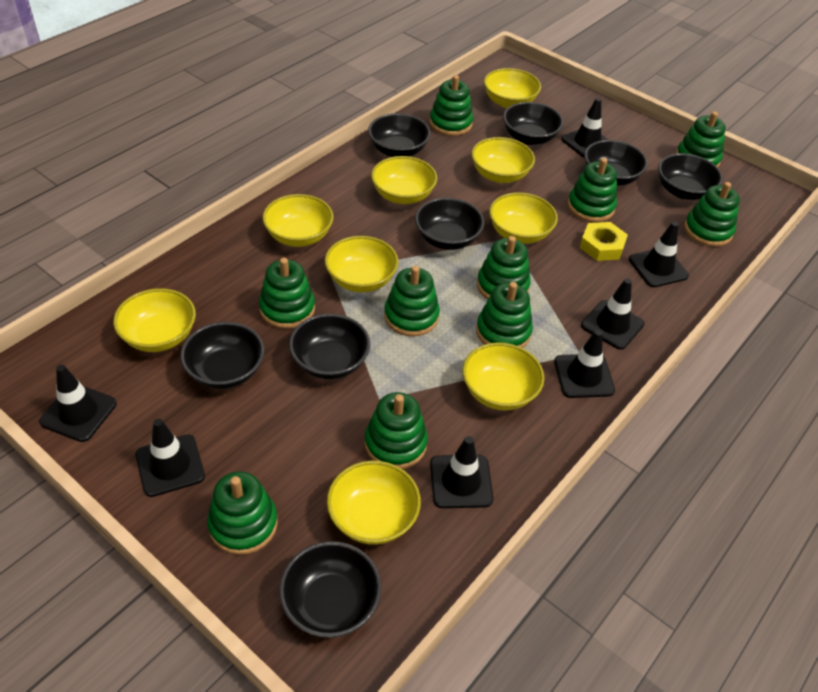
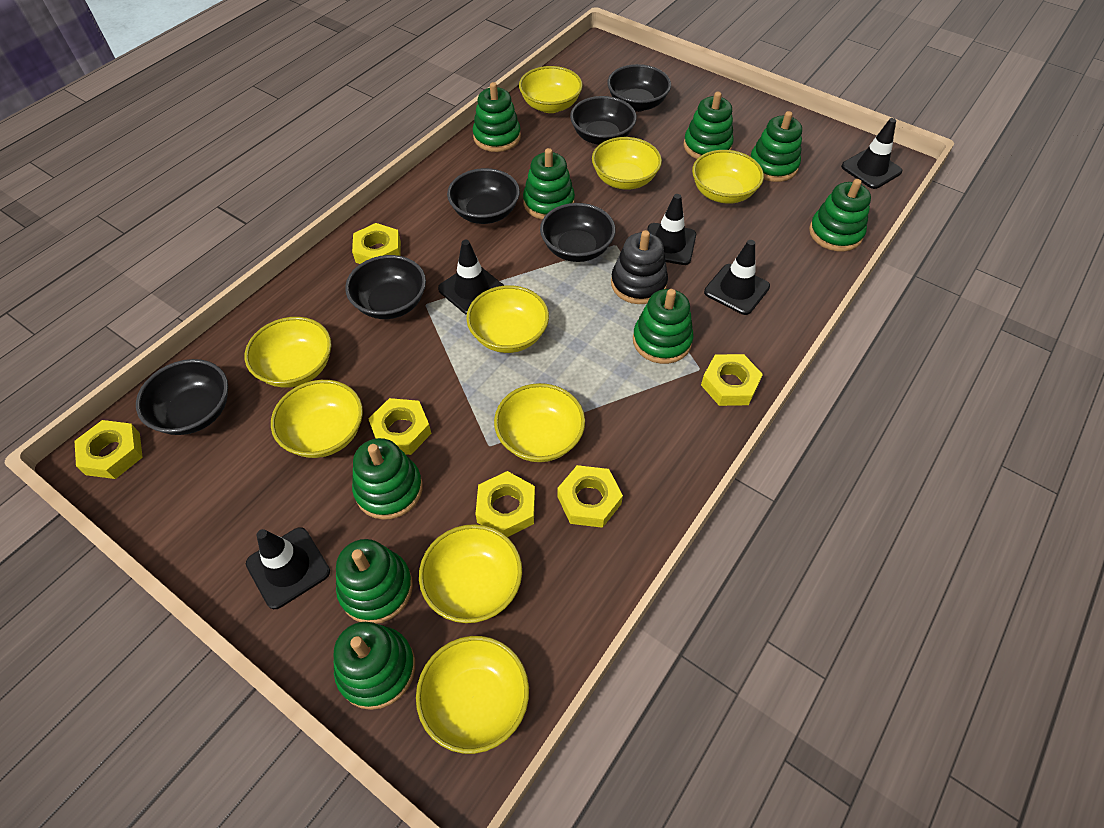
black bowl: [180,322,264,389] [279,541,381,638] [289,314,370,379] [368,113,430,157] [415,198,484,250] [503,102,563,145] [584,140,648,185] [658,153,723,200] = 8 -> [136,359,228,435] [345,255,426,319] [447,168,520,224] [540,203,616,262] [570,96,637,145] [607,64,671,112] = 6
black stacking toy: none = 0 -> [611,230,668,304] = 1
black traffic cone: [39,365,117,442] [136,419,205,497] [430,436,493,508] [554,330,615,398] [561,98,608,158] [581,278,644,350] [629,222,689,287] = 7 -> [246,527,330,609] [438,240,504,315] [647,194,696,265] [704,240,770,315] [841,118,902,189] = 5
green stacking toy: [207,471,278,555] [259,258,315,329] [365,392,428,469] [384,266,440,337] [430,75,473,136] [476,282,533,348] [477,236,531,300] [568,158,617,222] [676,111,726,168] [684,182,740,247] = 10 -> [333,622,415,710] [336,539,413,624] [352,438,423,520] [473,82,521,152] [523,148,575,220] [633,289,694,364] [684,92,734,159] [751,111,802,182] [809,179,871,252] = 9
yellow nut: [580,222,628,261] = 1 -> [75,420,143,479] [352,223,401,264] [369,398,432,455] [476,471,535,537] [557,465,623,528] [701,354,763,406] = 6

